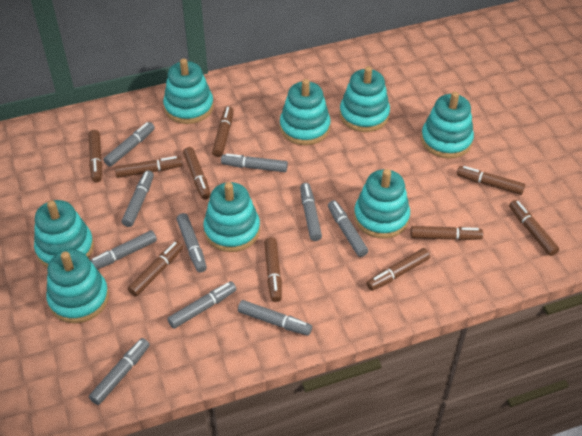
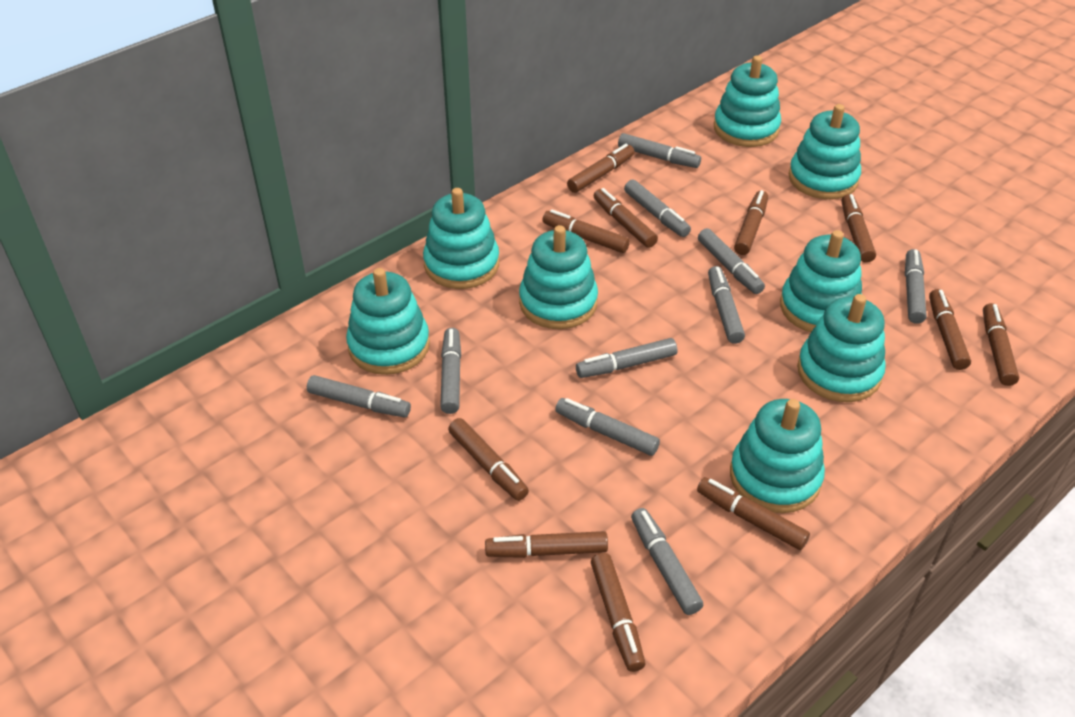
brown marker: [89,130,102,182] [115,156,183,178] [128,241,183,297] [183,147,211,200] [212,106,234,157] [264,237,282,302] [367,248,430,291] [410,226,483,240] [457,166,525,195] [509,200,559,256] = 10 -> [448,418,529,501] [485,531,608,558] [542,209,630,253] [567,144,634,193] [591,553,646,672] [594,188,658,248] [697,477,810,550] [734,190,768,255] [842,194,876,263] [929,289,971,370] [983,303,1019,386] = 11

